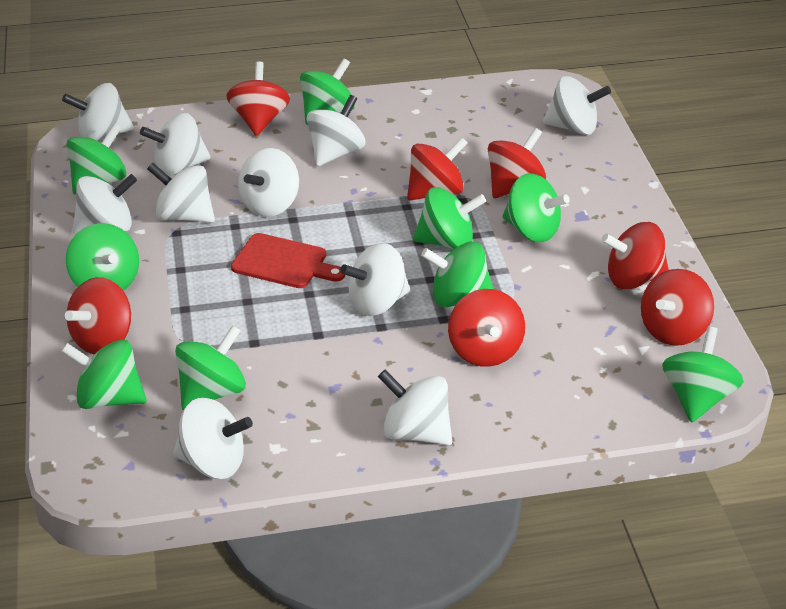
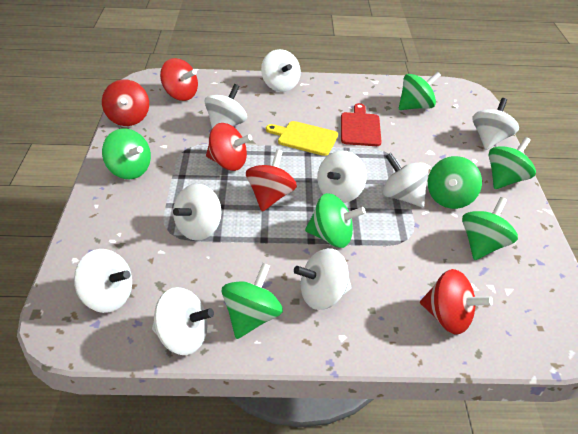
green spinning top: [61,339,147,409] [66,123,127,194] [66,223,139,291] [175,325,246,410] [300,58,355,125] [413,187,486,249] [421,241,493,307] [503,173,570,242] [662,327,744,423] = 9 -> [102,128,151,179] [222,263,283,339] [305,193,366,248] [399,71,441,110] [428,156,482,209] [462,197,518,260] [489,137,536,189] = 7
red spinning top: [65,277,131,354] [226,61,290,136] [407,137,468,201] [448,289,525,367] [488,128,546,198] [601,222,669,289] [641,269,714,346] = 7 -> [102,79,149,126] [160,58,198,101] [206,123,252,171] [246,149,297,211] [420,269,493,335] = 5
white spinning top: [62,83,134,141] [72,174,137,234] [140,113,211,176] [147,163,215,223] [173,398,253,479] [238,148,299,217] [307,95,366,166] [340,243,410,316] [378,370,452,445] [543,76,611,135] = 10 -> [74,249,132,313] [152,287,214,355] [173,184,221,241] [205,84,247,128] [261,49,301,92] [294,248,352,310] [317,151,367,203] [383,153,429,207] [473,98,519,150] = 9
yellow cutting board: none = 0 -> [266,121,338,156] = 1

